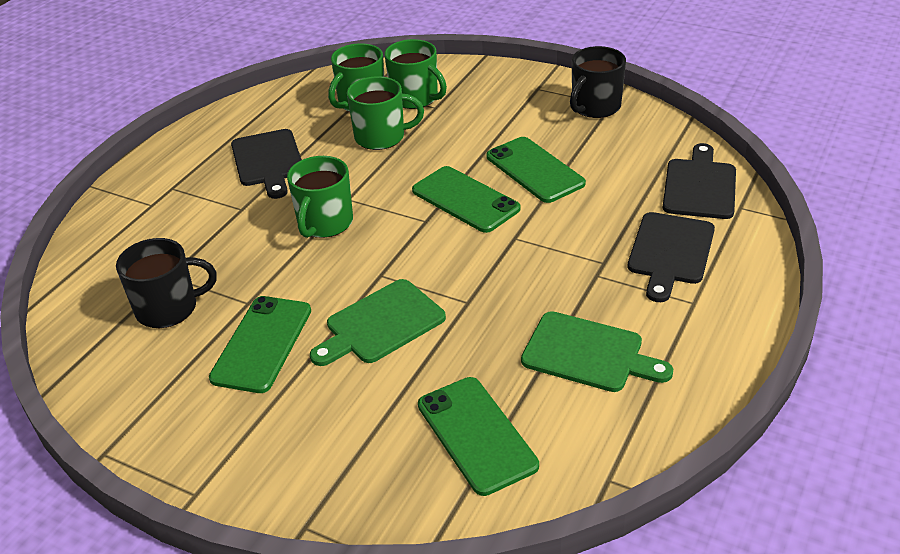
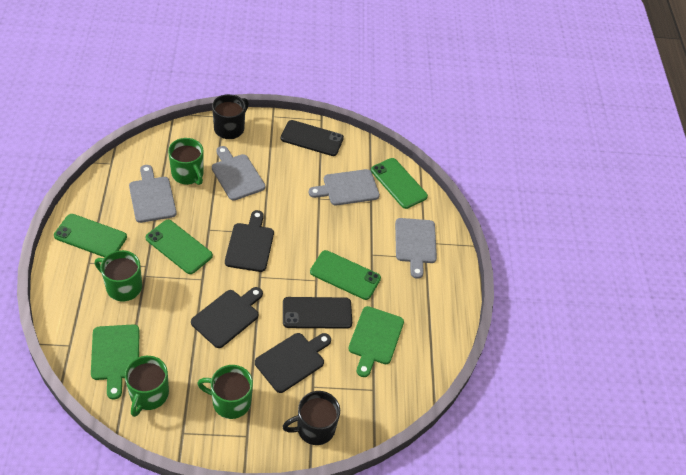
black phone: none = 0 -> [281,120,344,156] [283,297,352,329] = 2
grey cutting board: none = 0 -> [129,165,177,223] [212,146,265,201] [309,169,380,205] [395,218,437,279] = 4

